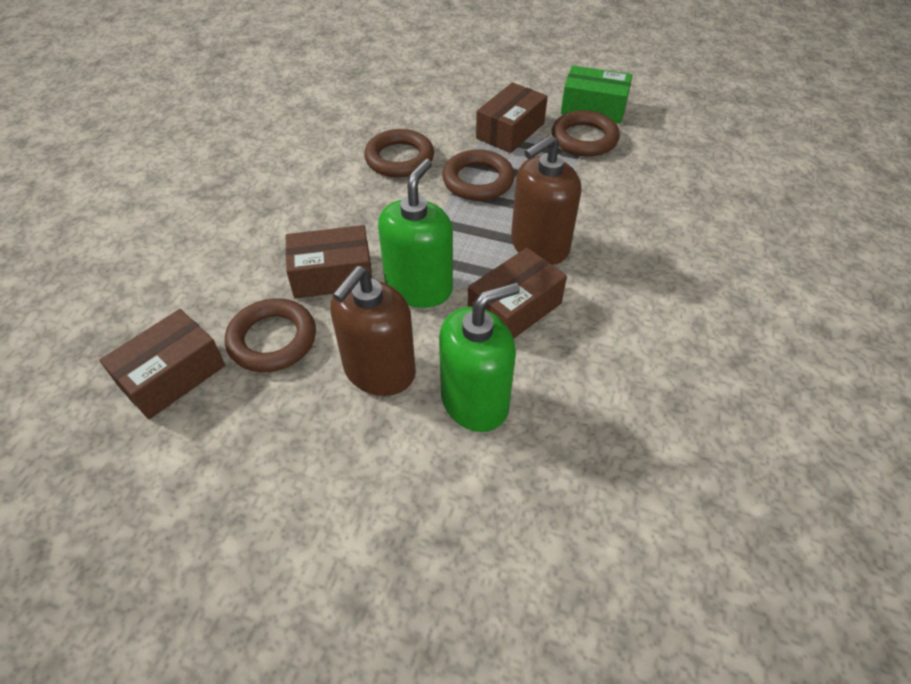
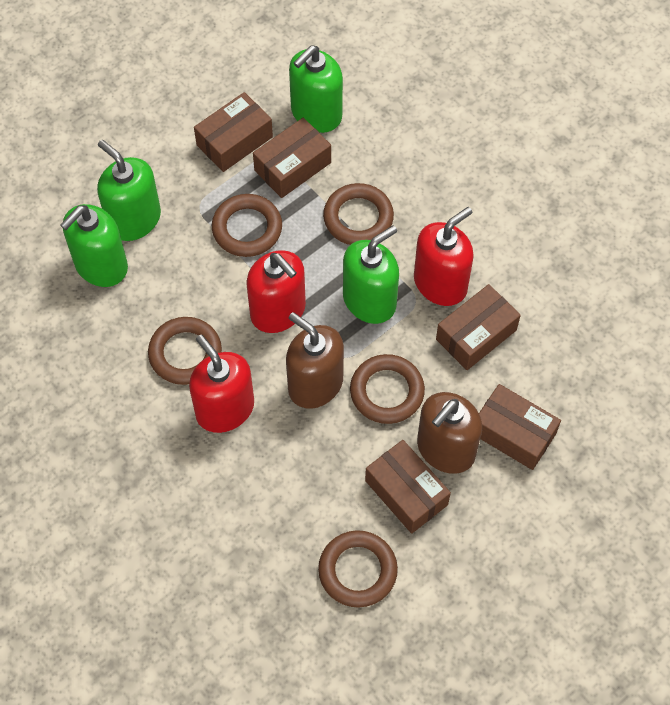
brown box: [99,309,225,419] [285,225,372,299] [468,247,567,339] [476,82,548,153] = 4 -> [194,92,273,172] [253,118,331,198] [365,440,451,534] [436,284,521,370] [479,384,561,470] = 5
brown ring: [225,298,316,372] [364,129,434,178] [442,149,515,201] [552,110,620,157] = 4 -> [148,317,222,385] [212,194,282,257] [318,530,398,607] [323,183,394,245] [350,354,425,424] = 5
green box: [561,65,633,123] = 1 -> none = 0
green soap dispenser: [378,159,453,308] [439,282,520,432] = 2 -> [60,204,128,287] [97,140,161,241] [289,45,343,133] [343,225,399,324] = 4
red soap dispenser: none = 0 -> [189,335,254,433] [246,250,306,333] [414,207,474,306] = 3

